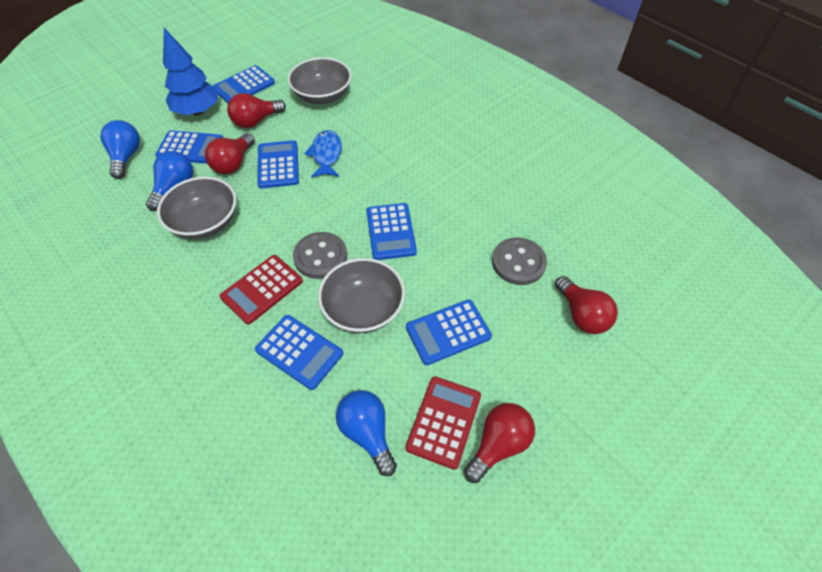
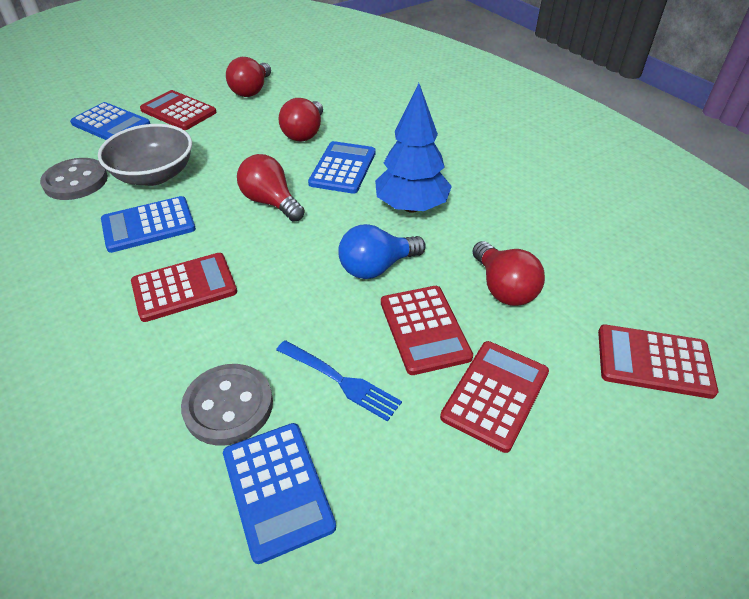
blue calculator: [155,130,224,164] [213,65,275,103] [255,315,343,390] [257,140,299,189] [366,203,417,260] [406,299,492,365] = 6 -> [70,102,150,140] [101,196,196,253] [223,423,336,564] [308,141,376,194] = 4
blue fish: [304,130,342,178] = 1 -> none = 0
blue fork: none = 0 -> [276,340,402,422] = 1
blue light bulb: [100,120,140,179] [146,151,193,211] [336,390,397,476] = 3 -> [338,224,426,279] = 1
grey bowl: [157,177,237,239] [288,57,352,104] [318,258,405,333] = 3 -> [98,124,192,186] = 1
red calculator: [220,255,303,324] [405,376,481,470] = 2 -> [131,253,237,322] [140,90,217,130] [381,286,473,375] [440,341,549,453] [598,324,718,399] = 5

